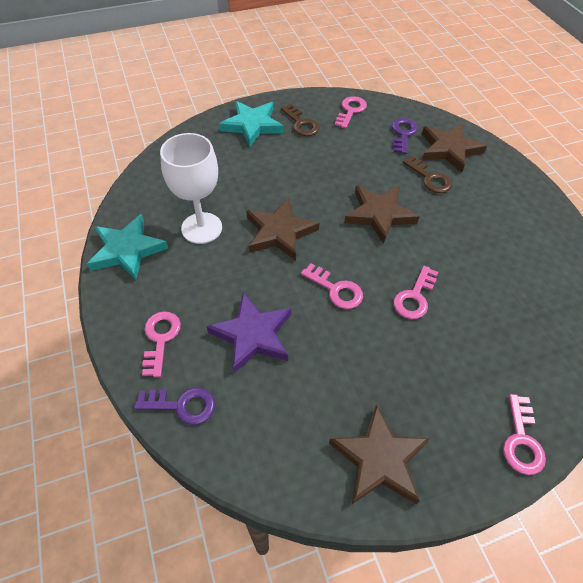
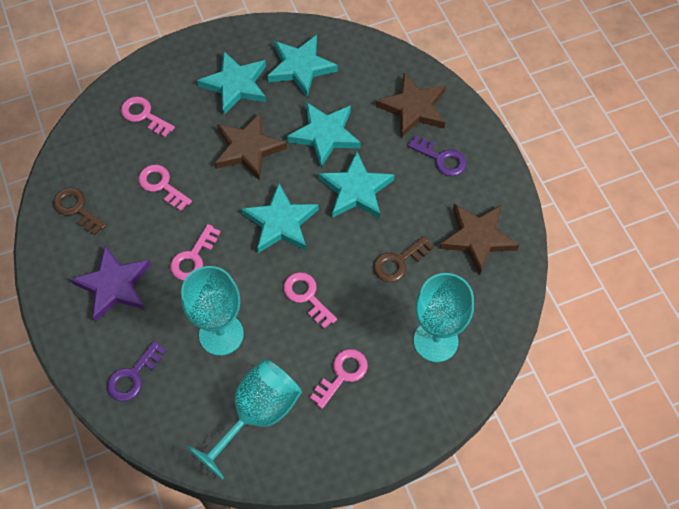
brown star: [246,198,319,261] [329,405,429,504] [344,186,420,244] [422,123,487,173] = 4 -> [215,112,287,180] [376,73,446,138] [439,204,519,275] = 3
turquoise goblet: none = 0 -> [181,266,244,356] [187,359,302,480] [414,273,474,362] = 3
turquoise star: [87,214,168,280] [219,101,283,147] = 2 -> [197,52,266,114] [241,183,319,253] [267,35,338,97] [287,102,361,167] [319,151,394,219] = 5
white goblet: [160,133,222,244] = 1 -> none = 0

